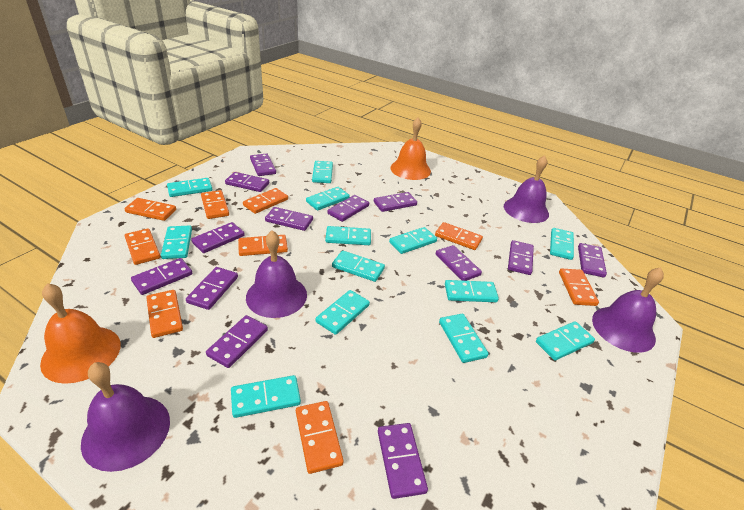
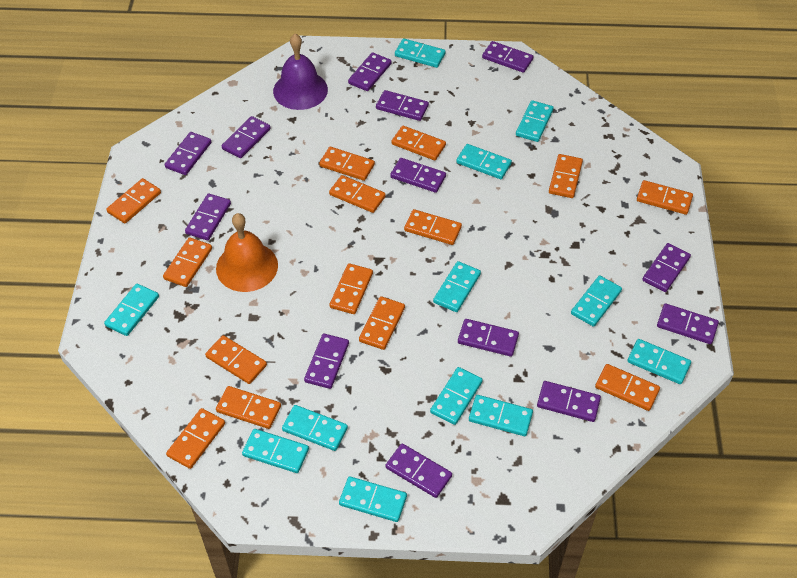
orange bell: [40,283,121,384] [391,118,431,180] = 2 -> [216,213,278,292] = 1
orange domino: [124,198,176,221] [125,229,160,265] [146,290,183,338] [201,190,229,219] [238,235,288,256] [243,188,288,214] [296,401,344,474] [435,222,483,250] [559,269,599,306] = 9 -> [106,178,161,223] [163,237,212,287] [166,408,225,469] [205,335,267,384] [216,386,281,429] [319,147,375,181] [329,175,386,213] [329,263,373,314] [359,296,405,350] [391,126,446,160] [404,209,462,245] [549,154,583,198] [595,364,660,411] [637,180,693,215] = 14
purple bell: [81,362,170,472] [246,231,307,318] [504,155,549,223] [592,267,664,353] = 4 -> [273,34,328,110] = 1
turquoise domino: [161,225,192,259] [167,178,212,197] [231,375,301,418] [306,187,350,211] [312,161,333,183] [316,290,370,335] [325,226,371,245] [332,250,385,282] [389,227,437,254] [439,314,489,363] [445,280,499,302] [536,321,595,360] [550,228,574,260] = 13 -> [104,284,159,336] [242,429,309,473] [282,405,348,451] [339,476,407,522] [395,38,445,68] [430,367,483,425] [433,261,481,312] [456,144,512,179] [469,395,533,436] [516,100,554,142] [571,275,622,327] [627,339,691,384] = 12

